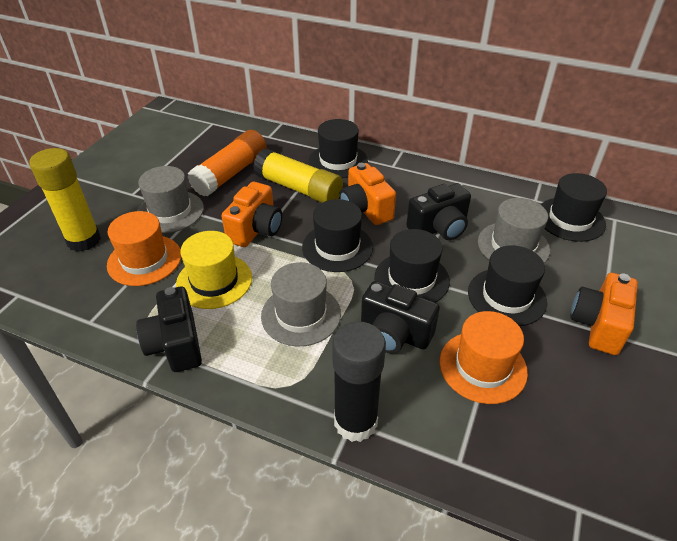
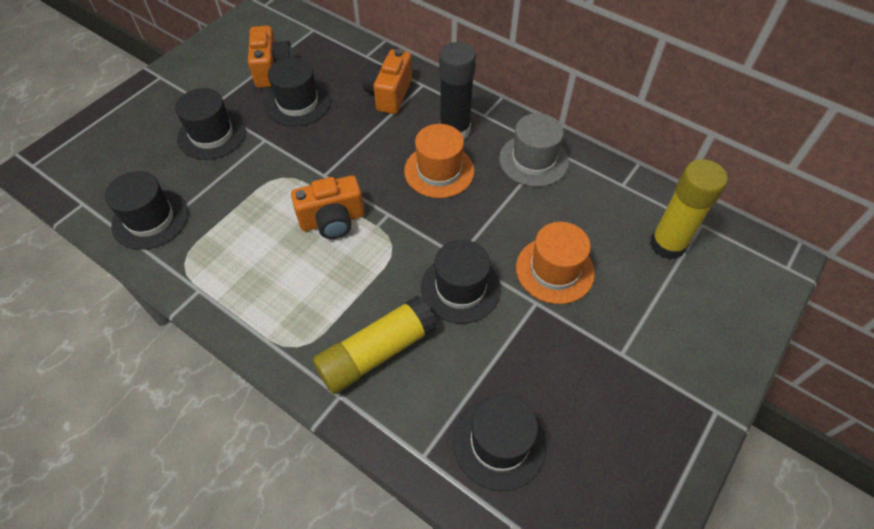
black camera: [136,286,202,372] [361,281,440,354] [406,183,471,240] = 3 -> none = 0
grey hat: [137,166,204,233] [261,262,341,346] [478,198,550,263] = 3 -> [499,113,569,187] = 1
orange glue stick: [188,130,267,196] = 1 -> none = 0
yellow hat: [176,231,252,309] = 1 -> none = 0

